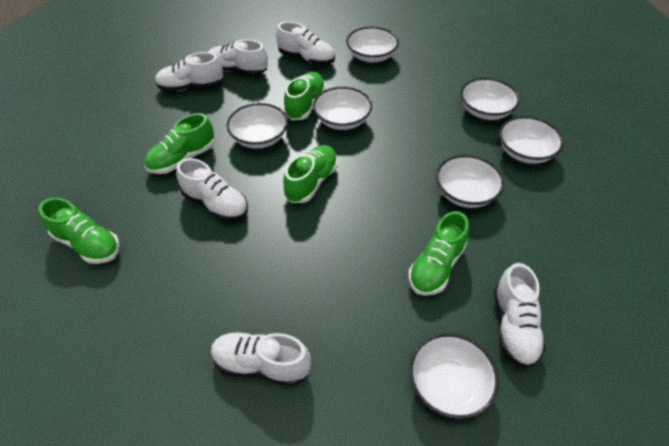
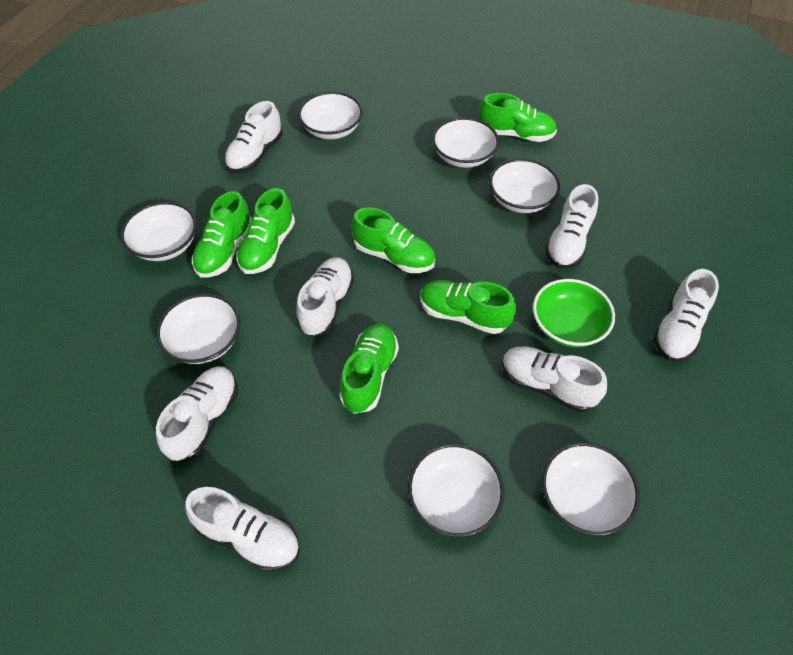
green bowl: none = 0 -> [533,279,615,347] = 1
green shoe: [39,198,120,264] [144,113,214,174] [283,145,338,203] [284,72,326,121] [408,211,469,296] = 5 -> [192,191,251,278] [236,188,295,274] [339,324,399,414] [351,207,435,273] [420,280,516,334] [478,93,557,142] = 6
white shoe: [155,52,223,92] [176,158,248,221] [208,39,268,75] [211,332,311,386] [276,22,335,65] [494,263,546,368] = 6 -> [156,366,238,461] [185,487,300,572] [224,101,283,173] [296,257,354,337] [502,346,607,412] [545,184,598,269] [653,269,719,362] = 7

